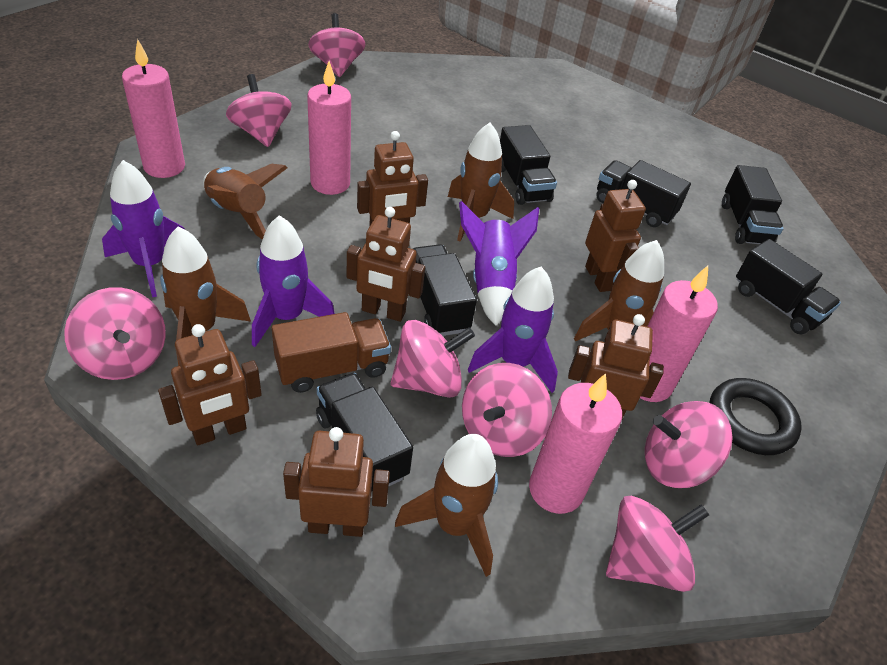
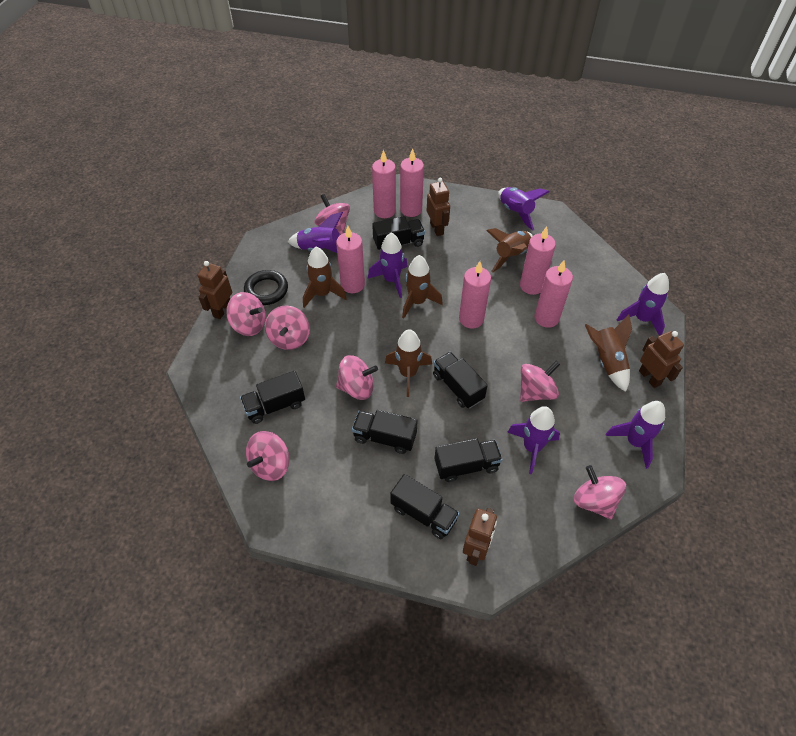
brown robot: [158,324,262,445] [283,427,390,537] [347,207,425,322] [357,131,428,227] [568,314,664,419] [585,180,646,292] = 6 -> [197,261,232,319] [427,178,450,236] [463,508,497,566] [639,331,684,388] = 4
brown truck: [272,312,391,393] = 1 -> none = 0
pink candle: [122,39,185,178] [307,61,351,195] [529,373,622,514] [640,266,718,402] = 4 -> [336,226,365,293] [372,150,396,218] [400,148,424,217] [459,261,491,329] [520,226,556,295] [535,260,573,328] = 6
purple rocket: [102,160,185,297] [252,215,335,347] [459,201,539,326] [468,267,558,393] = 4 -> [288,212,343,253] [368,233,408,298] [498,187,550,230] [507,406,560,474] [606,401,665,469] [617,273,669,336] = 6

